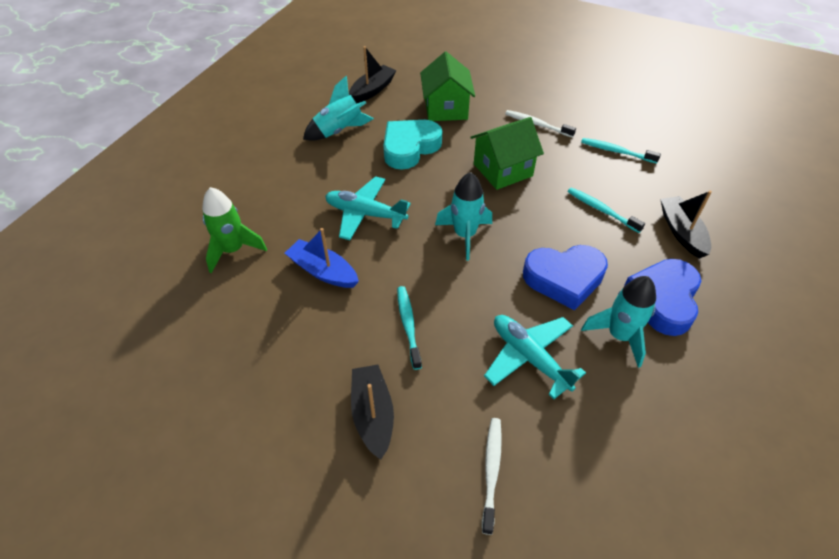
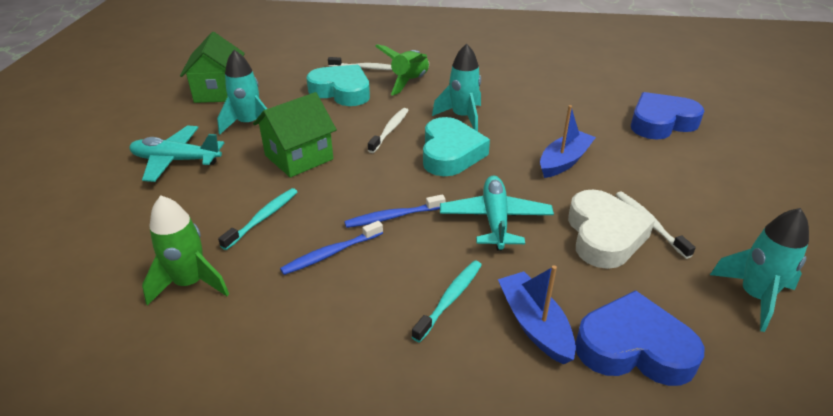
black boat: [349,46,397,103] [351,365,394,460] [660,190,712,259] = 3 -> none = 0
blue boat: [285,228,359,288] = 1 -> [498,265,576,364] [540,105,596,178] = 2
blue toothbrush: none = 0 -> [280,221,383,275] [344,195,446,228] = 2
green rocket: [202,187,267,273] = 1 -> [142,195,229,306] [375,44,429,95] = 2
turquoise heart: [383,120,442,170] = 1 -> [306,64,370,106] [423,117,490,176] = 2
turquoise toothbrush: [397,286,422,370] [567,187,645,233] [581,138,661,164] = 3 -> [218,188,297,250] [412,260,482,343] = 2
white heart: none = 0 -> [568,190,655,269] = 1
white toothbrush: [482,418,502,535] [505,110,576,138] = 2 -> [328,57,392,70] [368,108,409,153] [616,191,696,259] = 3

